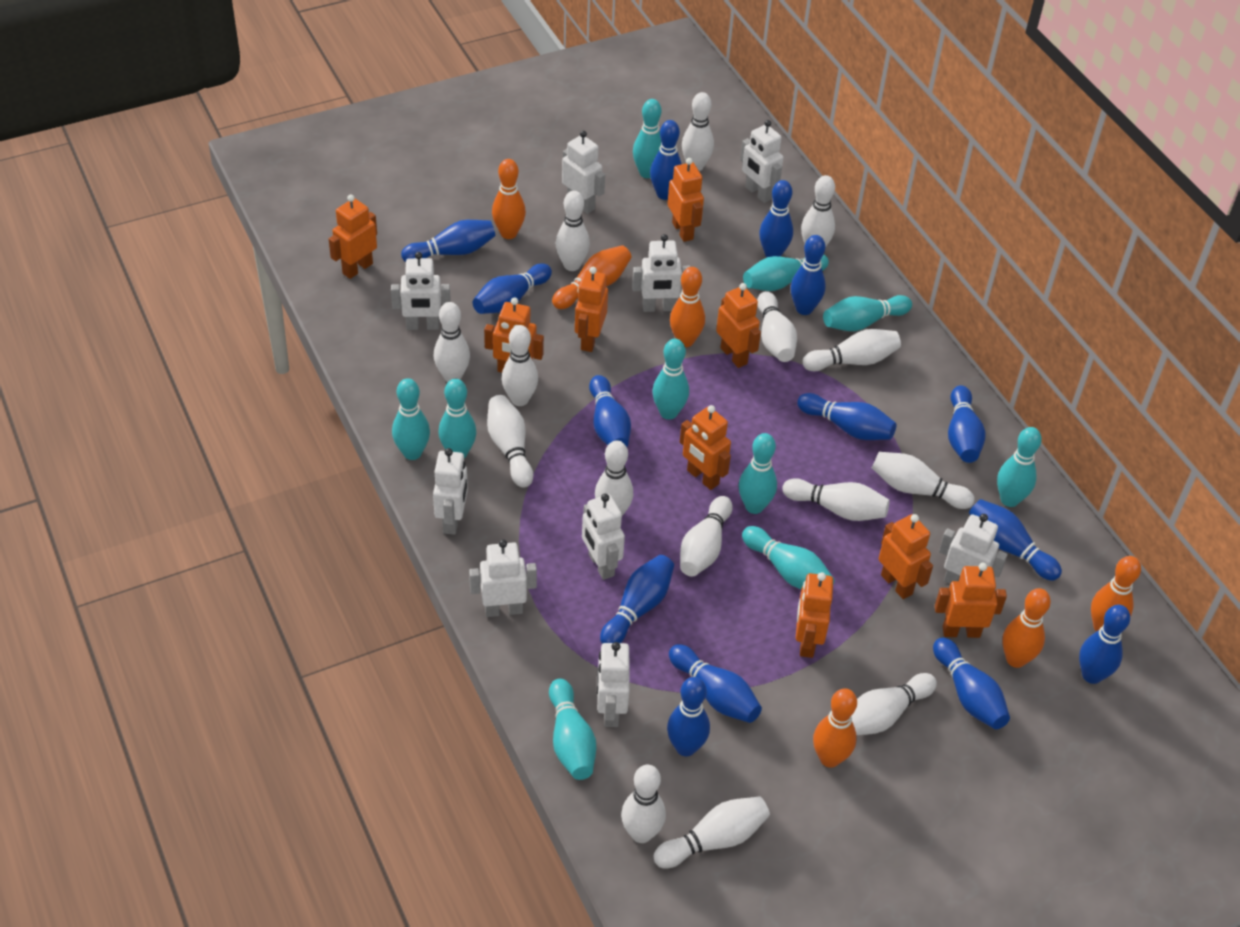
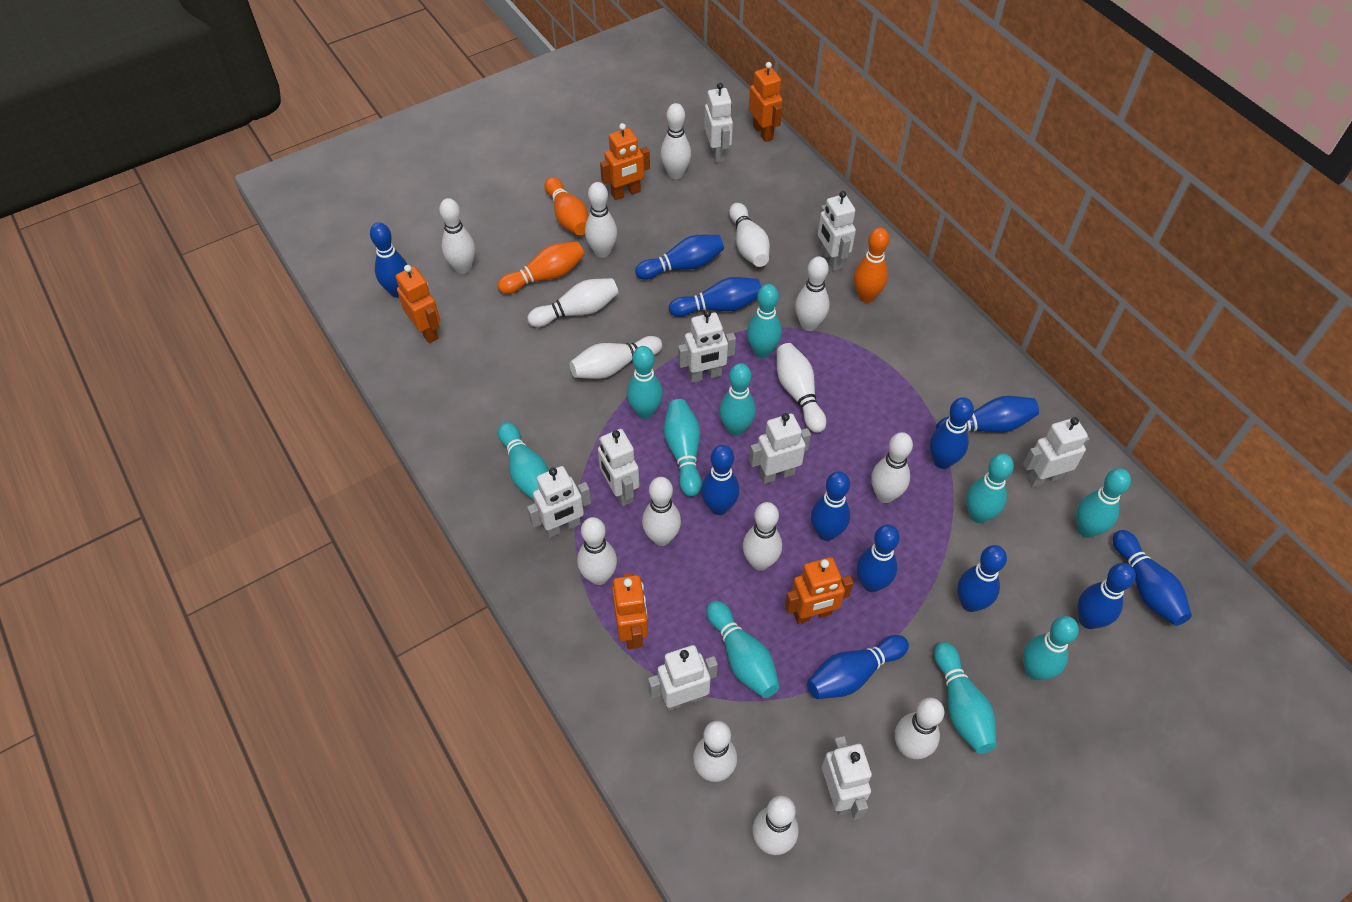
blue bowling pin: [401,220,495,262] [473,263,552,314] [589,375,631,447] [600,555,674,644] [650,120,682,200] [667,677,710,756] [669,644,762,723] [759,180,793,257] [791,235,826,315] [797,393,896,440] [933,638,1010,729] [948,385,986,463] [969,499,1062,581] [1079,605,1130,684] = 14 -> [370,222,407,298] [635,235,724,280] [669,277,761,317] [701,445,739,515] [807,635,909,699] [811,471,850,541] [857,525,900,592] [930,397,974,469] [936,396,1039,432] [957,545,1007,612] [1078,563,1136,629] [1113,530,1192,626] = 12
orange bowling pin: [492,159,526,239] [552,245,631,309] [670,267,705,347] [813,688,857,768] [1002,588,1051,668] [1091,556,1141,632] = 6 -> [497,241,585,294] [545,177,588,235] [854,228,889,303] = 3
orange robot: [329,194,377,279] [484,297,544,373] [575,267,608,352] [668,158,704,242] [680,405,731,490] [716,283,761,368] [796,572,833,658] [879,514,933,599] [935,563,1007,638] = 9 -> [396,265,440,343] [600,123,650,200] [612,573,648,649] [749,62,783,142] [785,557,853,624] = 5

